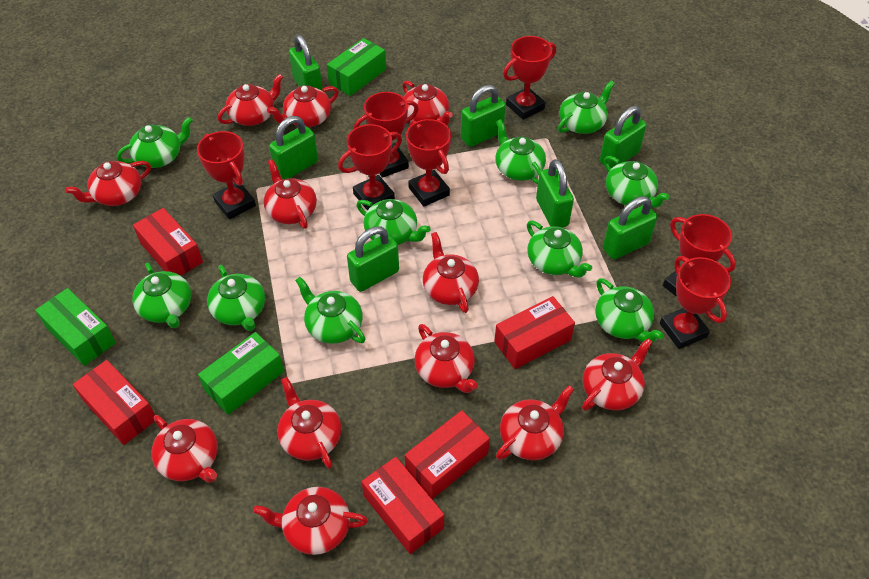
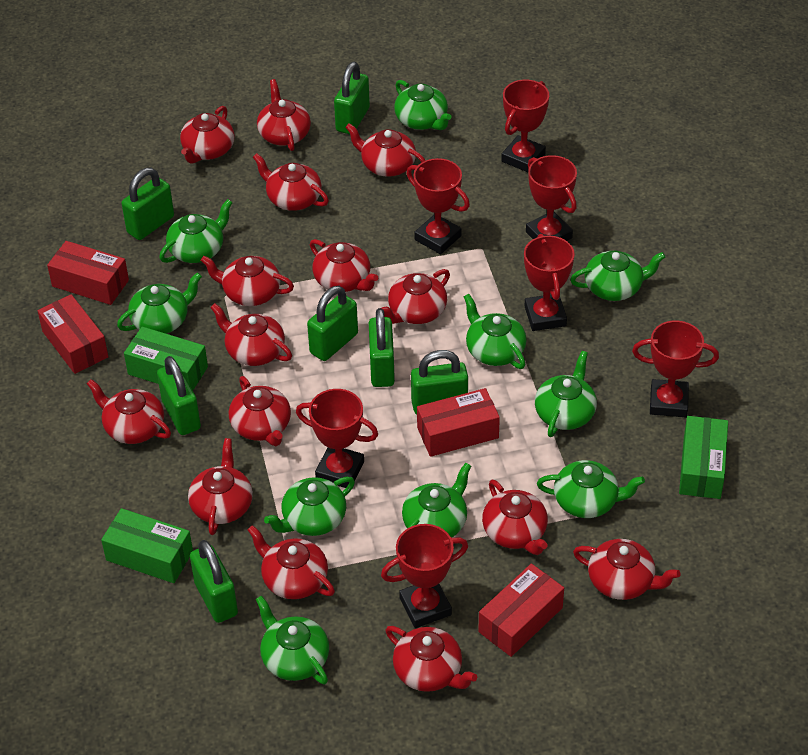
red box: [73,360,155,445] [133,208,203,276] [361,457,444,554] [405,410,490,499] [494,296,575,369] = 5 -> [37,294,108,374] [47,241,129,305] [417,388,500,457] [478,564,564,657] = 4
red teapot: [65,161,151,206] [151,415,218,483] [218,74,283,126] [253,487,368,555] [264,159,317,229] [267,85,339,127] [277,377,342,469] [402,81,453,125] [415,324,478,393] [423,232,479,313] [496,385,574,460] [582,338,653,411] = 12 -> [87,379,171,444] [180,106,235,164] [188,438,253,535] [201,256,294,306] [210,303,292,366] [229,376,291,446] [248,525,335,599] [253,153,329,211] [257,79,311,151] [310,239,378,292] [345,123,425,177] [381,269,450,324] [385,626,477,692] [482,480,548,555] [573,539,680,600] = 15

